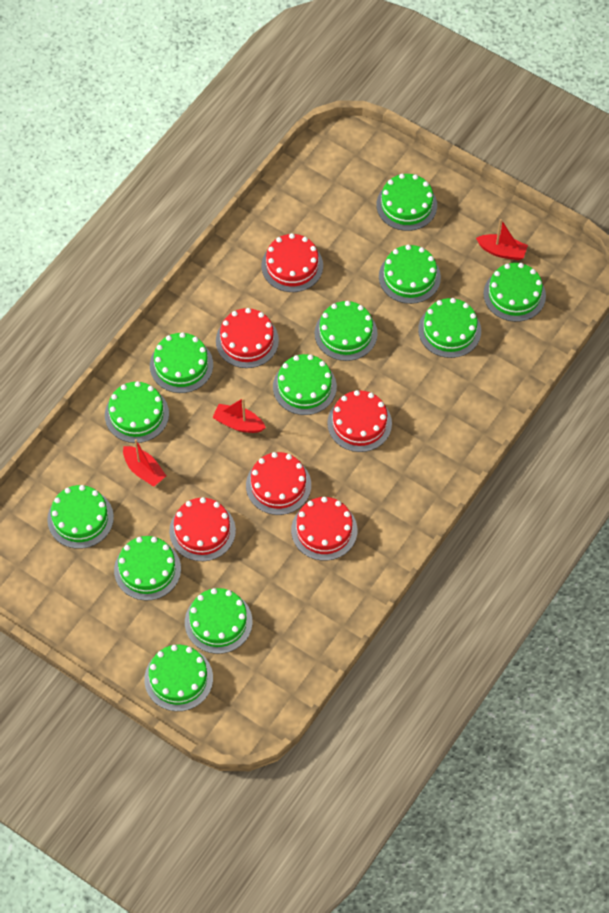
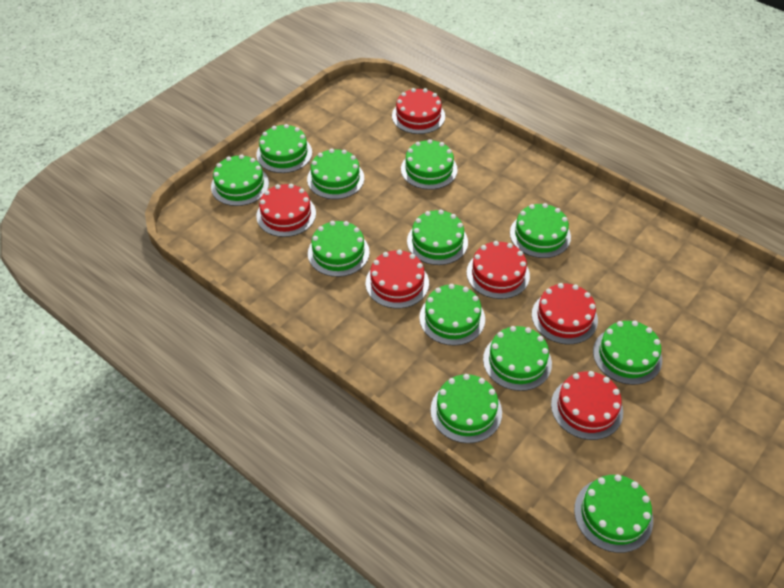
red boat: [123,439,166,487] [212,398,266,433] [476,219,528,260] = 3 -> none = 0

